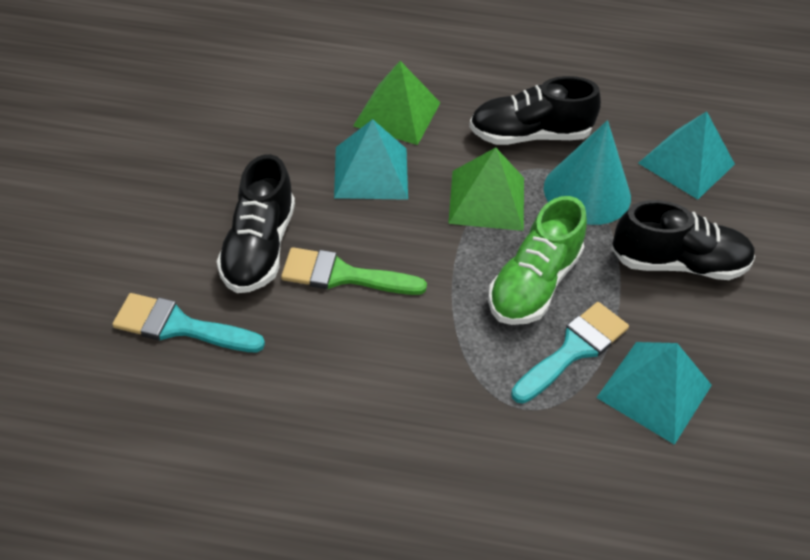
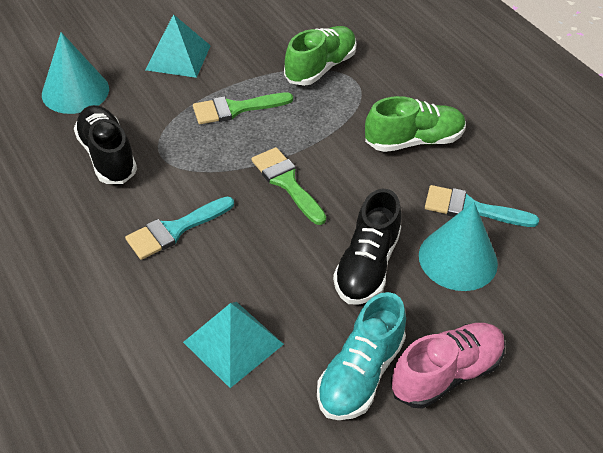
black shoe: [217,154,295,293] [469,76,601,145] [611,200,755,280] = 3 -> [74,105,137,184] [333,189,401,305] = 2
green brush: [281,247,427,295] = 1 -> [193,93,293,124] [252,147,326,225] = 2
green pyramid: [353,61,440,145] [448,147,524,231] = 2 -> none = 0
green shoe: [488,196,587,325] = 1 -> [284,26,357,86] [365,96,466,152] = 2
pink shoe: none = 0 -> [391,323,505,408] = 1
turquoise cone: [544,120,631,225] = 1 -> [42,32,109,114] [419,202,498,291] = 2
turquoise pyramid: [334,119,408,200] [596,342,712,445] [638,111,735,199] = 3 -> [145,14,211,78] [183,302,284,388] = 2
turquoise shoe: none = 0 -> [317,292,406,420] = 1

